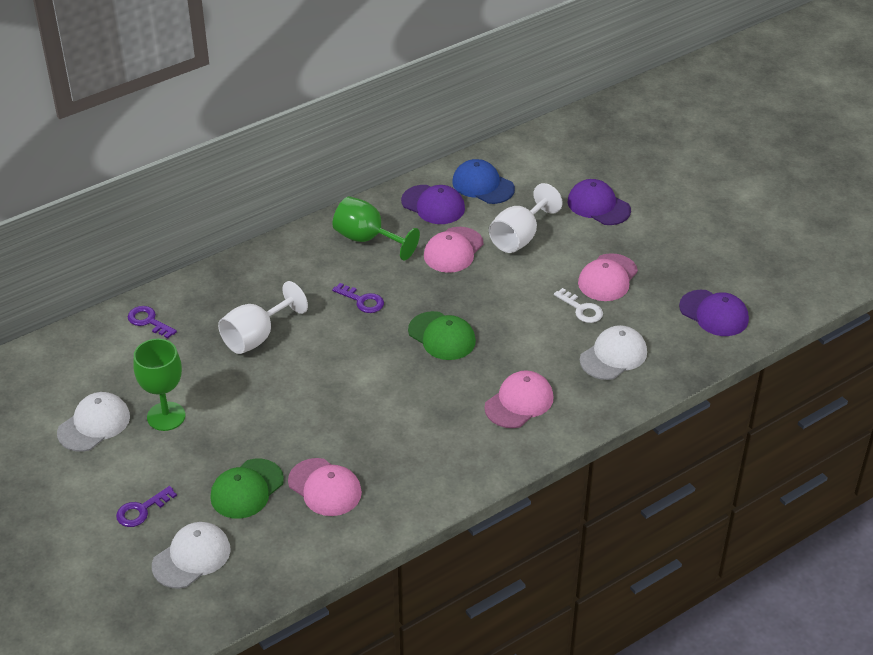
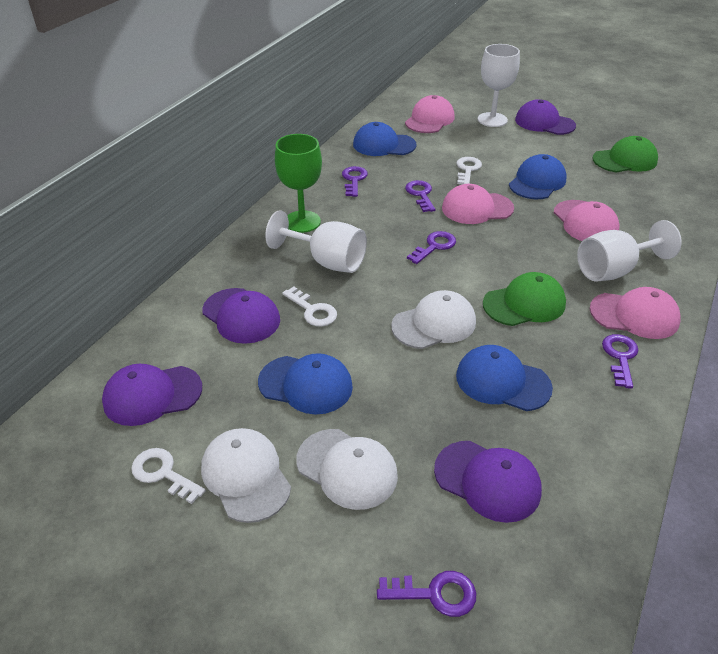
blue cap: [452,159,515,204] = 1 -> [258,353,353,414] [353,122,416,156] [456,345,553,411] [509,154,566,199] = 4
green goblet: [133,339,185,431] [333,196,420,260] = 2 -> [275,134,322,233] = 1
purple cap: [401,185,465,224] [568,179,631,225] [679,290,749,336] = 3 -> [102,364,202,426] [202,288,280,344] [434,441,542,523] [515,99,576,135] = 4
purple key: [116,486,177,527] [128,306,177,339] [332,283,384,313] = 3 -> [342,166,368,197] [377,571,476,617] [405,180,436,212] [407,231,456,264] [602,334,639,389] = 5
white goblet: [218,281,308,354] [489,183,563,253] = 2 -> [265,210,367,273] [478,44,520,127] [577,220,682,282] = 3
white key: [554,288,603,323] = 1 -> [131,448,206,504] [282,287,337,326] [456,157,482,184] = 3

